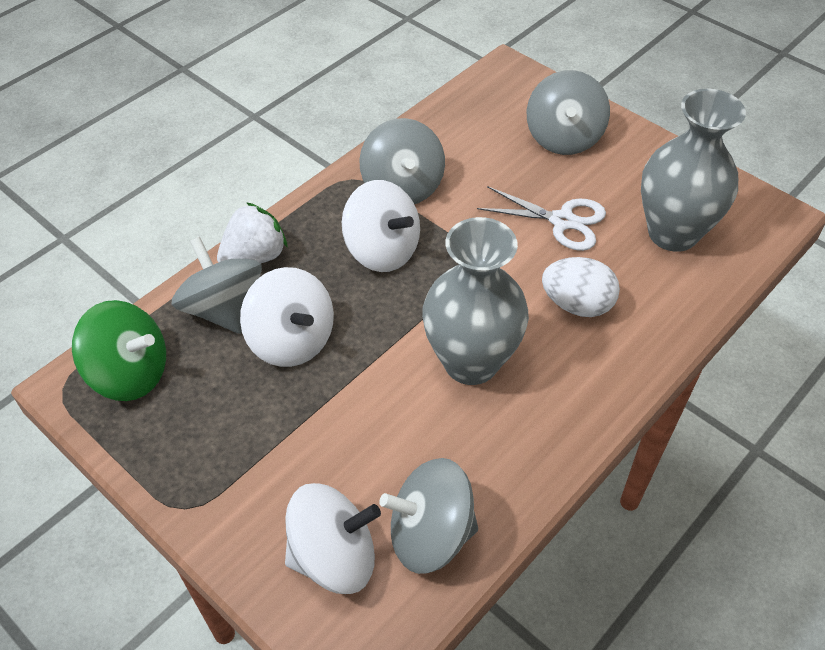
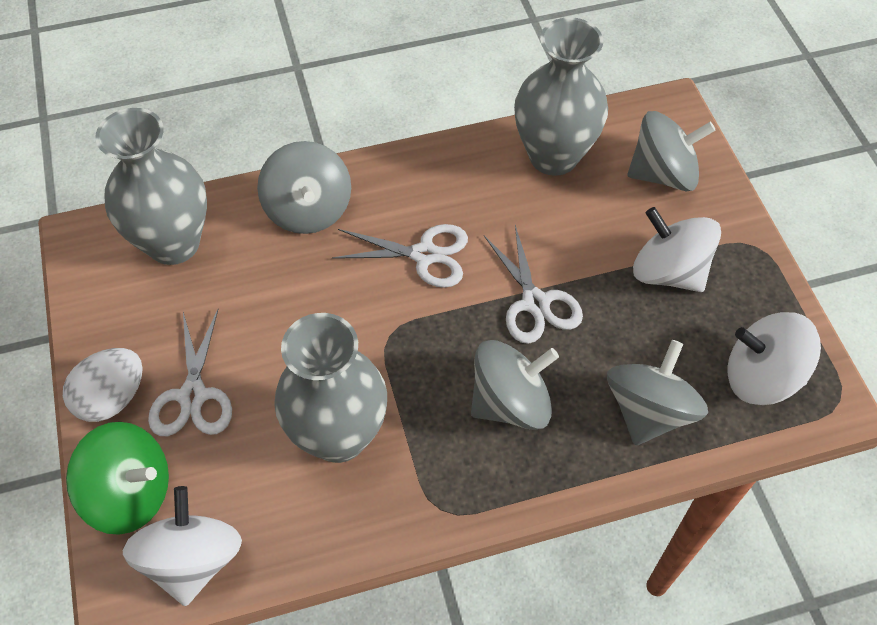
grey vase: [422,217,529,385] [641,89,746,252] = 2 -> [95,108,207,265] [274,313,387,463] [514,17,608,176] = 3
white scissors: [477,186,606,251] = 1 -> [148,309,232,436] [332,224,468,288] [484,225,583,344] = 3
white strawberry: [217,202,288,264] = 1 -> none = 0

